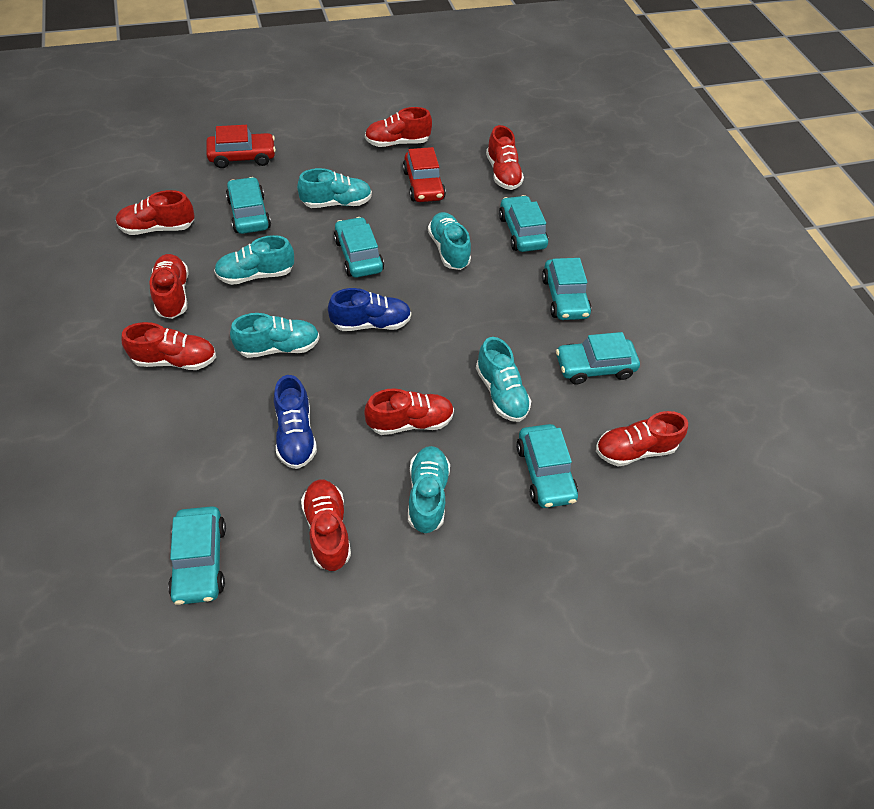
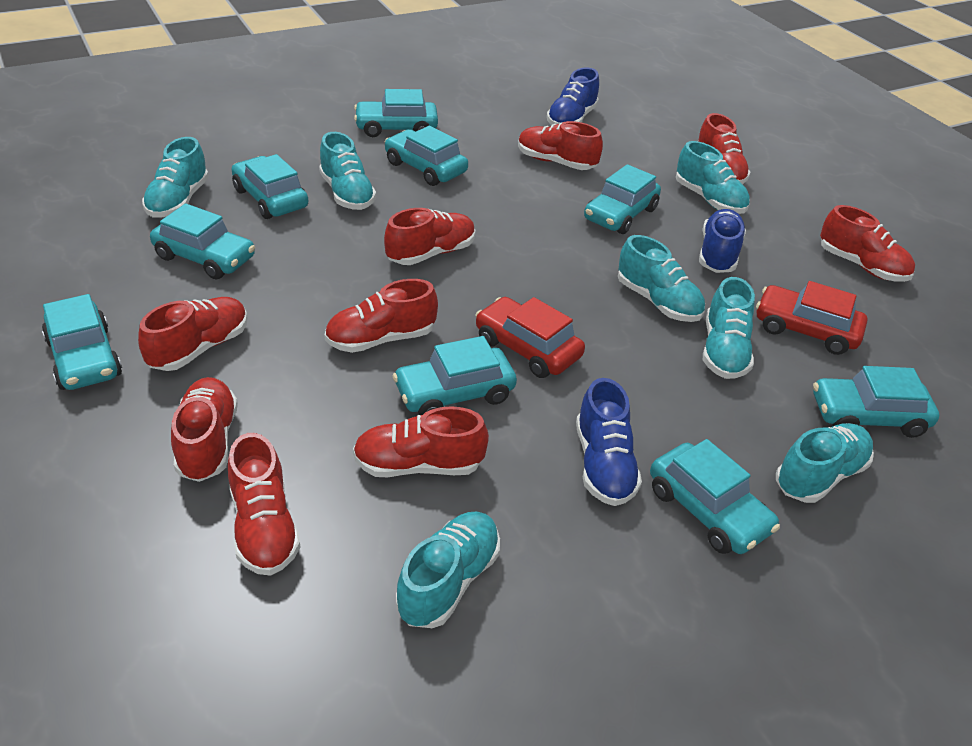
blue shoe: [274,375,317,469] [328,288,411,331] = 2 -> [547,68,599,125] [576,378,642,506] [699,209,746,273] = 3
red shoe: [116,190,195,235] [122,322,216,370] [150,254,188,319] [301,480,351,571] [364,388,454,435] [365,107,432,147] [486,125,524,190] [596,411,688,466] = 8 -> [138,297,247,371] [171,377,238,482] [228,433,300,576] [324,279,438,353] [353,406,489,477] [384,208,476,265] [518,121,603,170] [698,113,750,184] [820,205,915,282] = 9
turquoise car: [168,506,226,605] [226,177,271,234] [334,217,384,278] [499,195,548,252] [516,424,578,508] [542,258,591,320] [556,332,640,384] = 7 -> [42,294,122,390] [150,203,255,279] [232,154,308,219] [354,89,438,137] [385,126,468,186] [393,336,517,415] [584,164,661,234] [650,439,780,554] [813,366,939,438] = 9
turquoise shoe: [214,235,294,285] [230,313,320,358] [297,168,372,208] [408,446,450,534] [428,212,471,270] [476,337,531,422] = 6 -> [142,137,209,217] [319,132,376,210] [396,512,500,628] [618,235,705,322] [676,141,750,214] [703,277,755,379] [776,423,874,503] = 7

